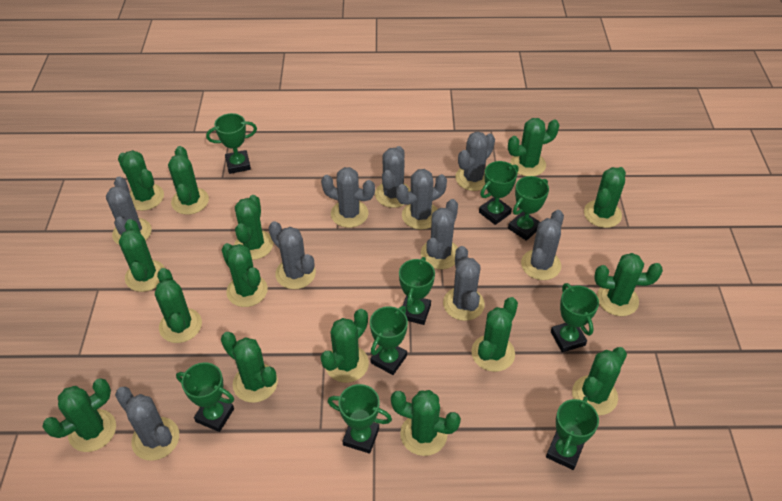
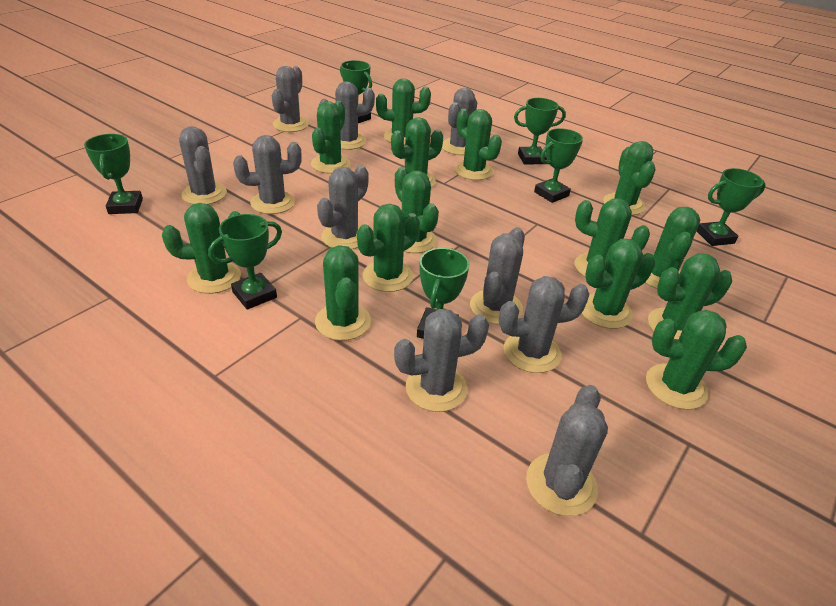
green cactus: [42,379,116,452] [118,150,164,211] [119,219,165,292] [155,268,202,343] [168,146,209,215] [221,243,268,307] [221,332,278,403] [234,195,274,260] [320,309,369,383] [391,390,461,456] [471,297,518,372] [508,118,559,176] [572,347,627,415] [584,167,626,228] [594,253,663,316] = 15 -> [162,203,241,294] [311,101,351,174] [315,245,371,341] [357,204,420,292] [376,78,431,145] [391,117,443,187] [395,167,439,253] [454,109,502,180] [574,198,650,277] [582,239,655,329] [603,141,655,215] [645,207,700,289] [646,310,747,410] [648,253,732,339] = 14
green trophy: [176,362,234,432] [206,113,257,174] [328,384,392,454] [370,306,408,375] [399,257,435,325] [479,161,518,225] [508,176,549,241] [546,396,599,470] [551,283,599,352] = 9 -> [84,134,143,214] [208,214,282,309] [340,60,372,123] [417,248,469,339] [514,98,566,165] [534,128,583,203] [697,168,766,246] = 7

